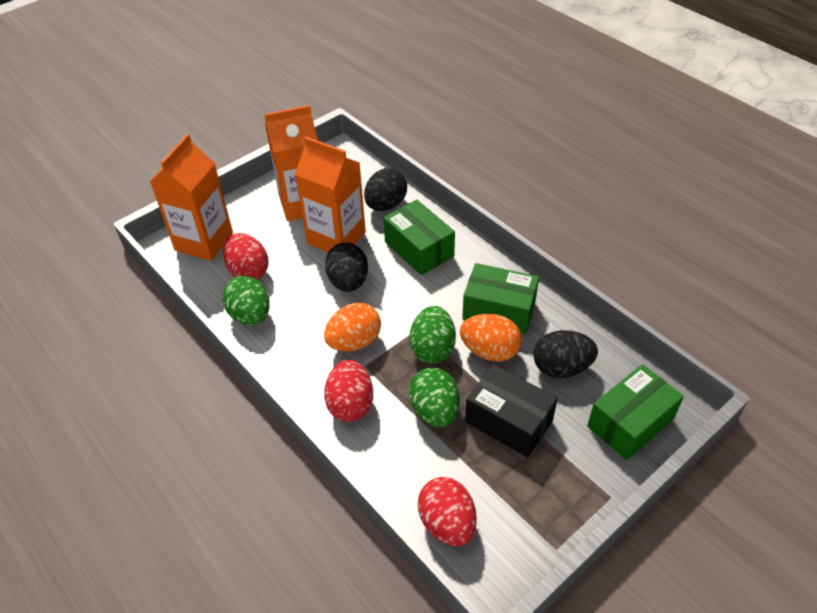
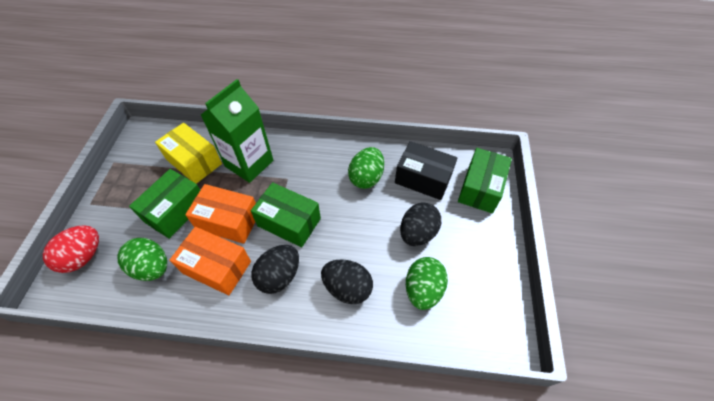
green carton: none = 0 -> [201,79,273,183] = 1
orange box: none = 0 -> [169,227,251,295] [185,184,256,244] = 2
orange carton: [150,134,233,261] [265,105,318,221] [295,136,366,253] = 3 -> none = 0
orange egg: [324,303,381,352] [460,314,522,362] = 2 -> none = 0
red egg: [223,233,269,280] [324,360,373,422] [418,477,477,547] = 3 -> [43,225,99,273] = 1
yellow box: none = 0 -> [155,123,222,184] = 1

